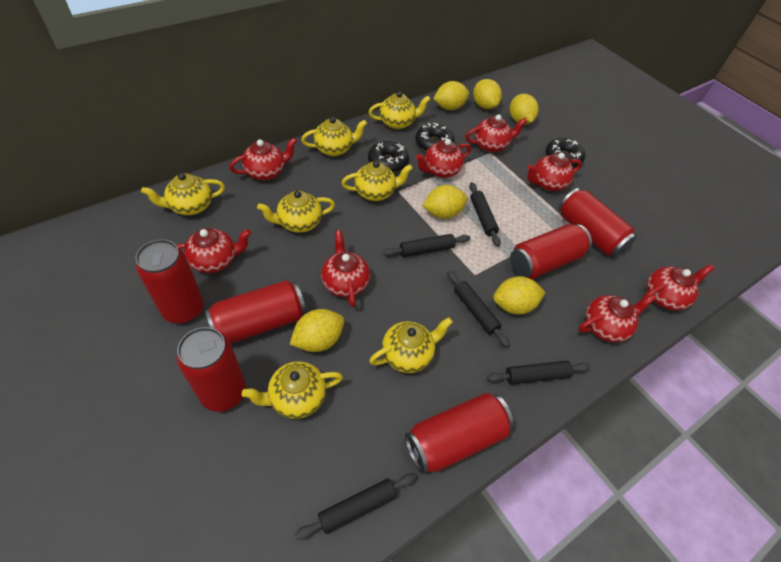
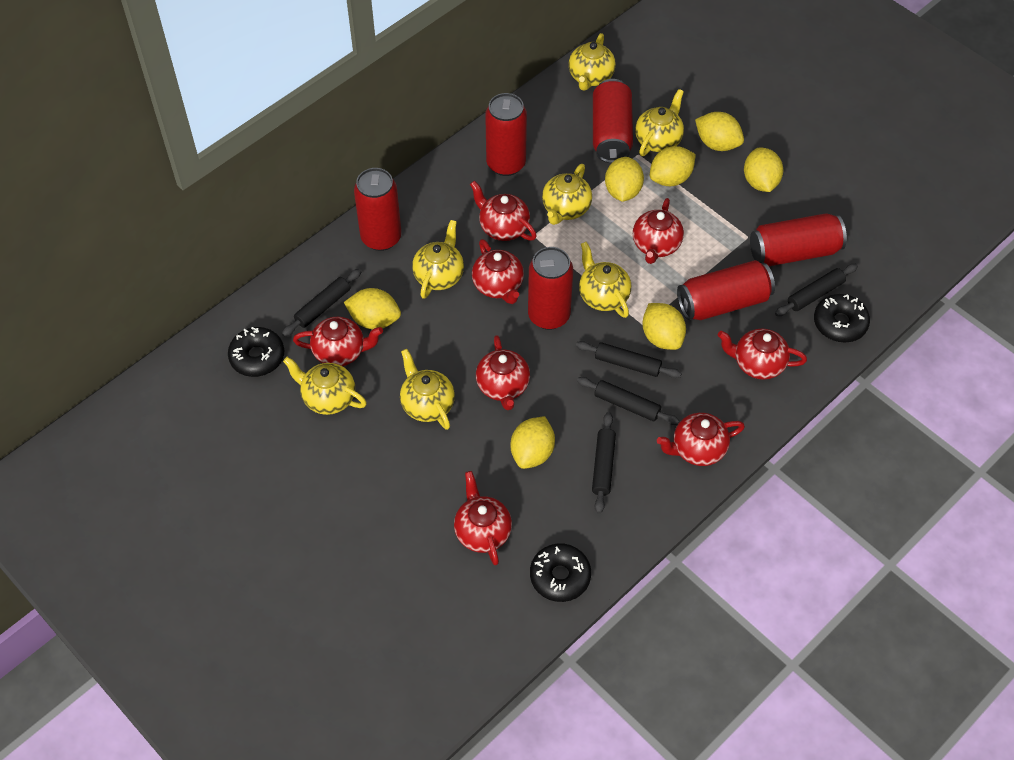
yellow lemon: [290,309,344,352] [422,185,467,219] [433,81,469,110] [473,79,502,109] [493,276,546,314] [510,94,539,124] = 6 -> [344,288,401,329] [510,416,555,469] [605,157,644,202] [642,303,686,350] [650,146,696,186] [695,112,744,151] [744,148,783,192] = 7

